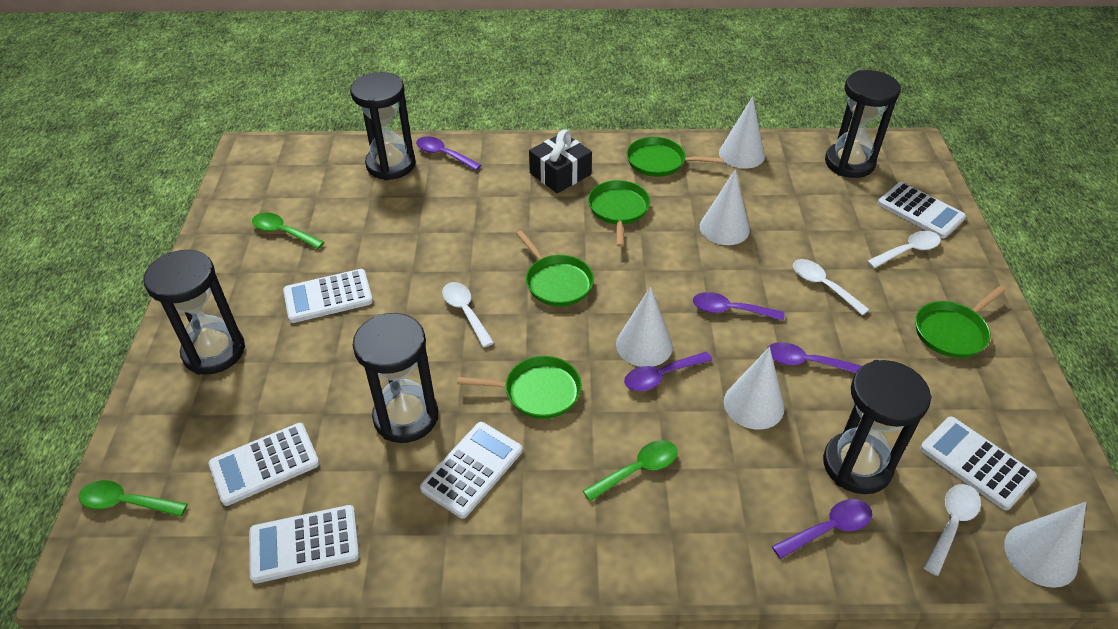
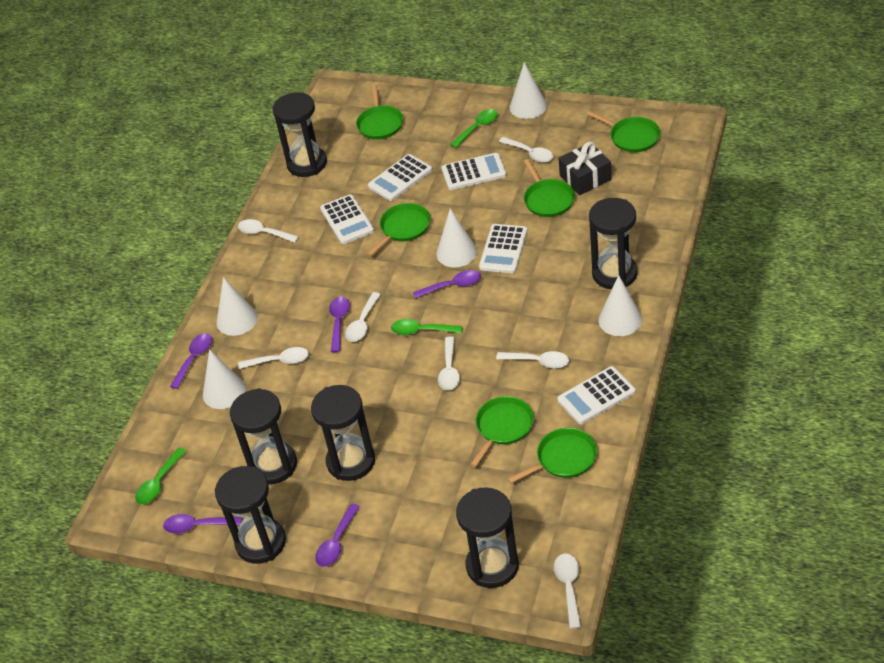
black hourglass: [143,250,245,375] [350,72,416,180] [353,313,438,443] [823,360,932,494] [825,70,901,178] = 5 -> [215,466,286,564] [230,388,297,484] [272,92,327,177] [311,385,375,481] [456,487,519,588] [589,198,637,289] = 6
green pan: [457,356,582,419] [516,230,594,306] [588,180,650,247] [626,137,724,177] [915,286,1005,358] = 5 -> [356,85,403,139] [367,203,430,256] [470,396,534,467] [508,428,597,483] [524,159,575,217] [587,111,660,152] = 6
white calculator: [209,423,320,506] [249,505,360,584] [283,269,373,323] [420,422,522,518] [877,182,966,238] [920,416,1037,510] = 6 -> [320,194,374,244] [368,154,432,201] [442,153,506,190] [479,224,527,273] [557,366,635,424] = 5
white spoon: [442,282,494,348] [793,259,870,315] [867,231,941,268] [923,484,981,576] = 4 -> [238,219,299,243] [238,347,309,369] [345,292,381,342] [438,336,460,390] [496,351,569,369] [499,137,553,162] [554,553,581,629] = 7

